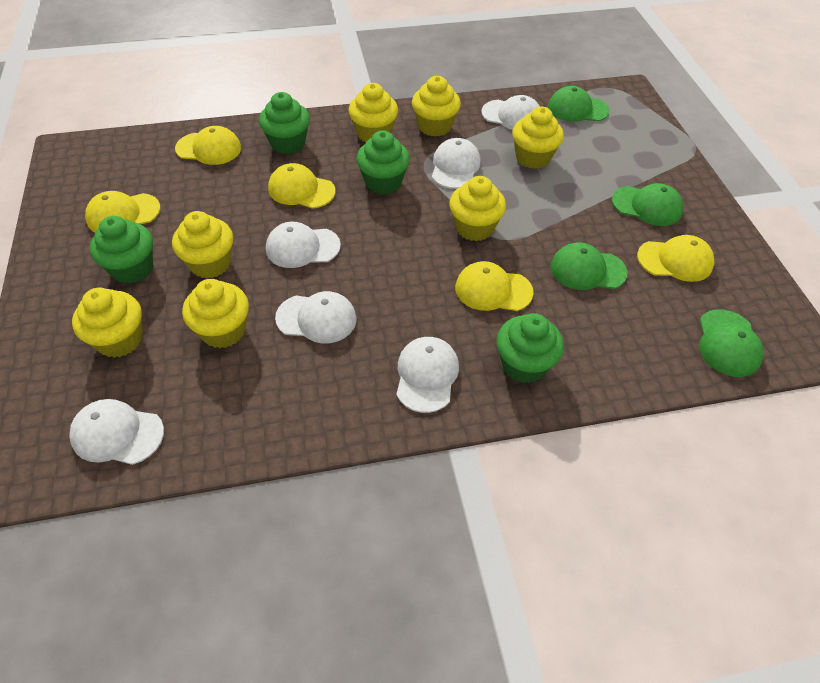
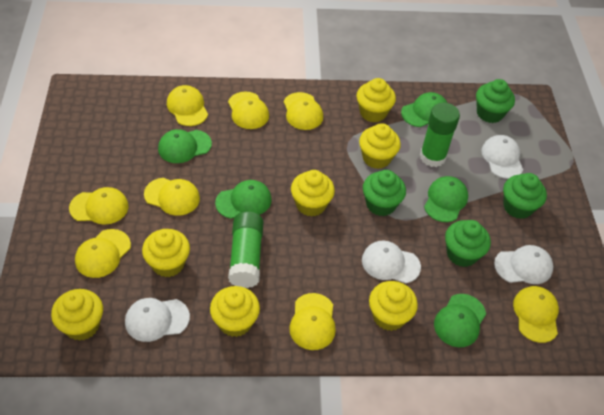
green cap: [548,86,610,122] [550,242,628,290] [612,183,683,226] [699,309,764,377] = 4 -> [158,129,212,163] [215,180,272,219] [401,92,447,127] [424,176,468,222] [434,294,486,347] = 5
green glue stick: none = 0 -> [228,211,263,288] [420,103,460,167] = 2
white cap: [69,399,164,465] [266,222,341,268] [275,291,357,343] [396,337,459,413] [432,138,481,189] [481,95,540,130] = 6 -> [125,298,190,342] [362,241,421,283] [481,135,523,179] [494,245,553,284] = 4
yellow cap: [85,191,160,232] [175,126,241,165] [268,163,335,209] [455,261,534,311] [637,235,714,282] = 5 -> [69,187,128,225] [75,229,131,278] [144,178,200,216] [167,85,208,126] [228,92,269,129] [284,92,323,130] [289,293,336,350] [513,286,559,343] = 8

